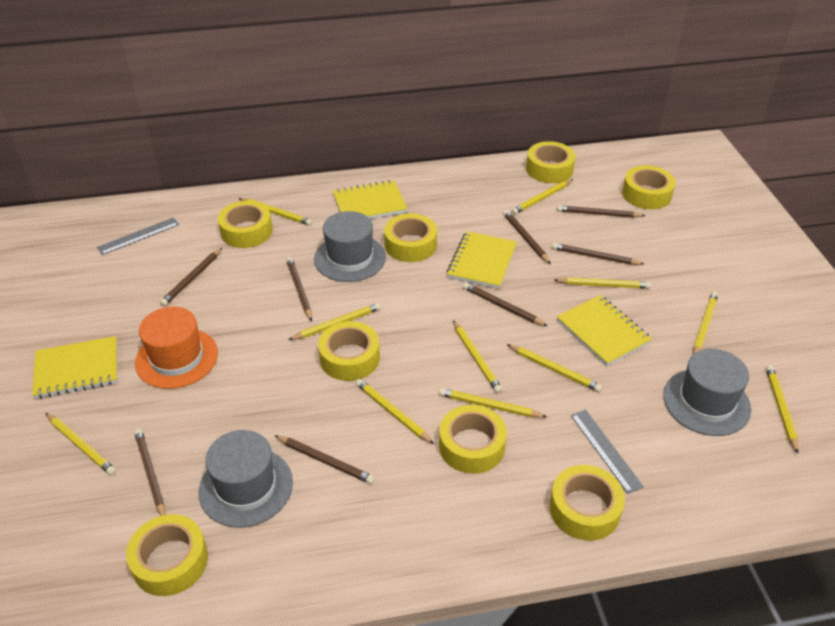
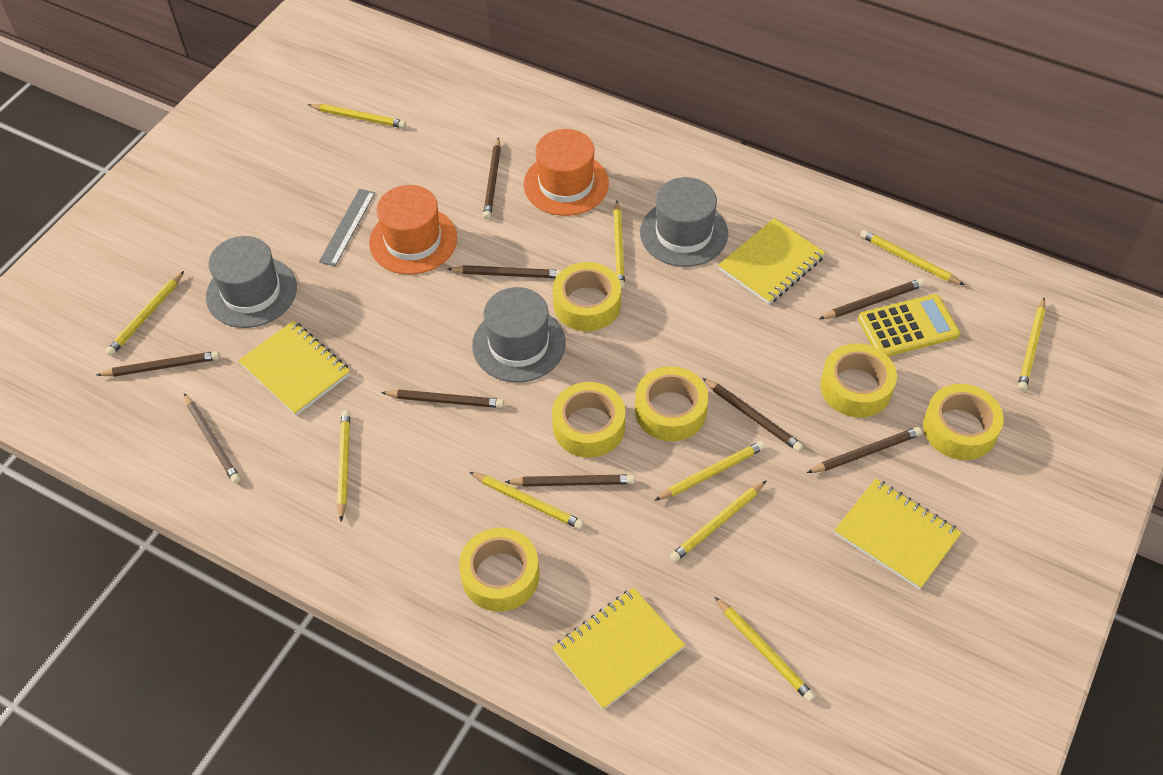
brown pencil: [134,429,165,516] [160,248,222,306] [274,435,375,484] [286,257,312,321] [463,283,548,326] [503,210,551,264] [552,243,644,265] [557,205,645,218] = 8 -> [97,351,220,377] [184,393,241,484] [381,390,504,408] [448,265,562,278] [483,137,501,219] [505,474,635,487] [703,378,803,452] [807,427,922,473] [819,279,925,319] = 9
grey ruler: [97,217,179,255] [571,410,644,494] = 2 -> [319,189,375,266] = 1
orange hat: [135,307,218,389] = 1 -> [369,185,457,274] [524,129,609,216] = 2
yellow calculator: none = 0 -> [858,294,960,356] = 1
yellow pencil: [46,413,116,475] [239,198,312,226] [288,303,381,340] [356,379,434,444] [439,388,547,418] [453,320,502,393] [507,344,602,392] [511,179,573,215] [554,277,651,289] [693,292,718,354] [766,365,799,454] = 11 -> [106,271,184,356] [308,104,406,128] [337,410,350,521] [469,472,584,529] [614,201,625,289] [654,441,765,501] [670,481,766,562] [715,597,815,702] [860,230,964,285] [1018,298,1046,391] = 10
yellow tape: [126,514,208,596] [218,201,273,248] [318,321,380,381] [384,214,437,262] [439,405,507,474] [526,141,576,183] [549,465,625,541] [622,165,676,210] = 8 -> [459,528,539,612] [552,382,625,458] [553,262,621,331] [635,366,708,441] [820,344,897,418] [923,384,1004,460] = 6

